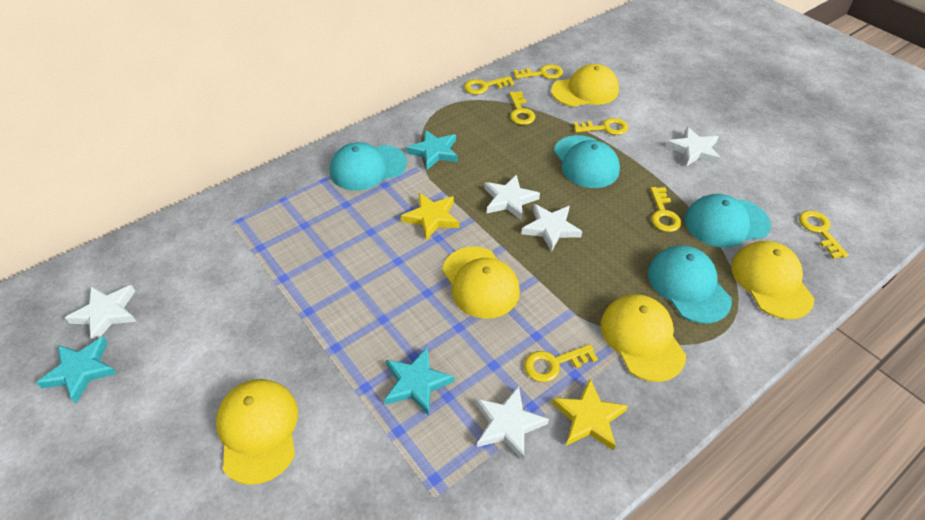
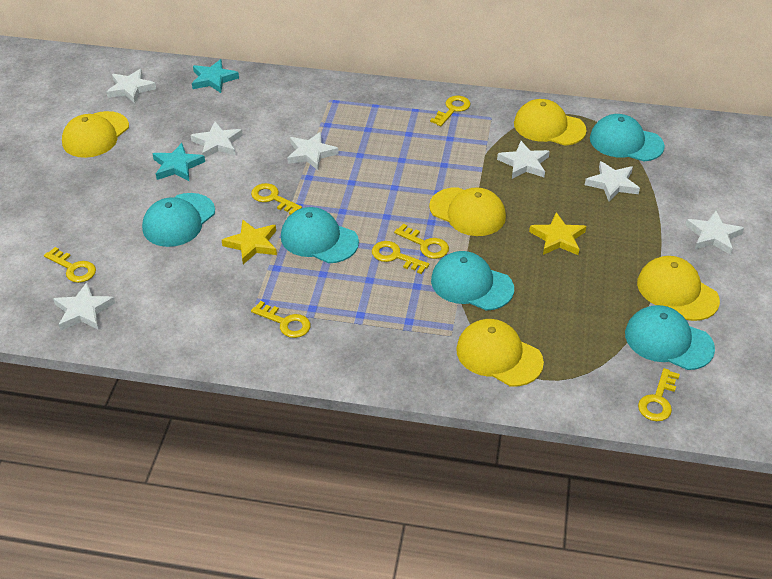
turquoise cap: [330,142,407,191] [554,135,620,188] [648,245,732,323] [685,194,771,248] = 4 -> [142,193,215,247] [281,207,359,263] [431,251,514,311] [590,114,665,161] [625,305,715,370] = 5
turquoise star: [36,336,117,404] [384,348,454,416] [406,130,458,170] = 3 -> [152,143,205,181] [192,59,239,93] = 2
white star: [65,285,137,341] [476,386,549,460] [484,174,540,220] [521,204,582,252] [666,127,721,166] = 5 -> [53,283,115,331] [106,69,156,103] [191,121,243,158] [287,132,338,170] [497,141,550,179] [585,161,640,202] [685,211,744,255] = 7

